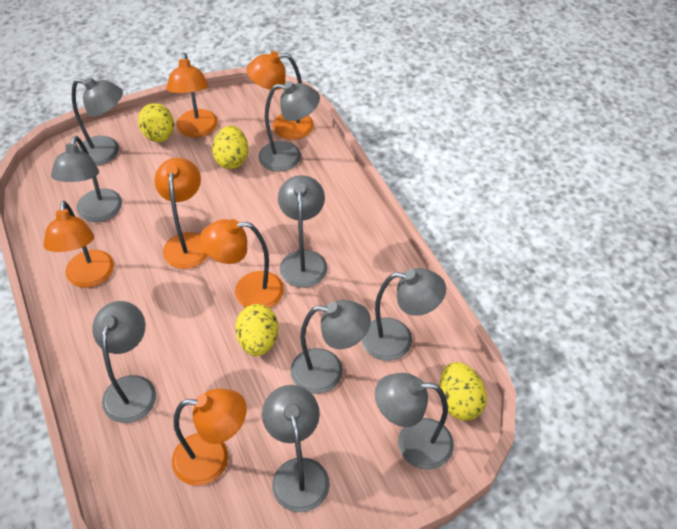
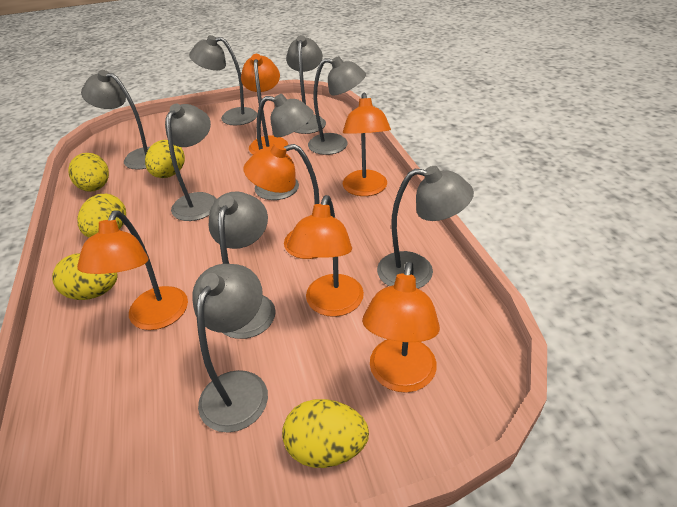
yellow egg: [138,103,174,142] [212,126,248,169] [235,304,278,356] [440,362,487,420] = 4 -> [52,253,117,300] [68,153,109,192] [77,194,126,238] [145,140,185,178] [282,399,369,468] = 5

